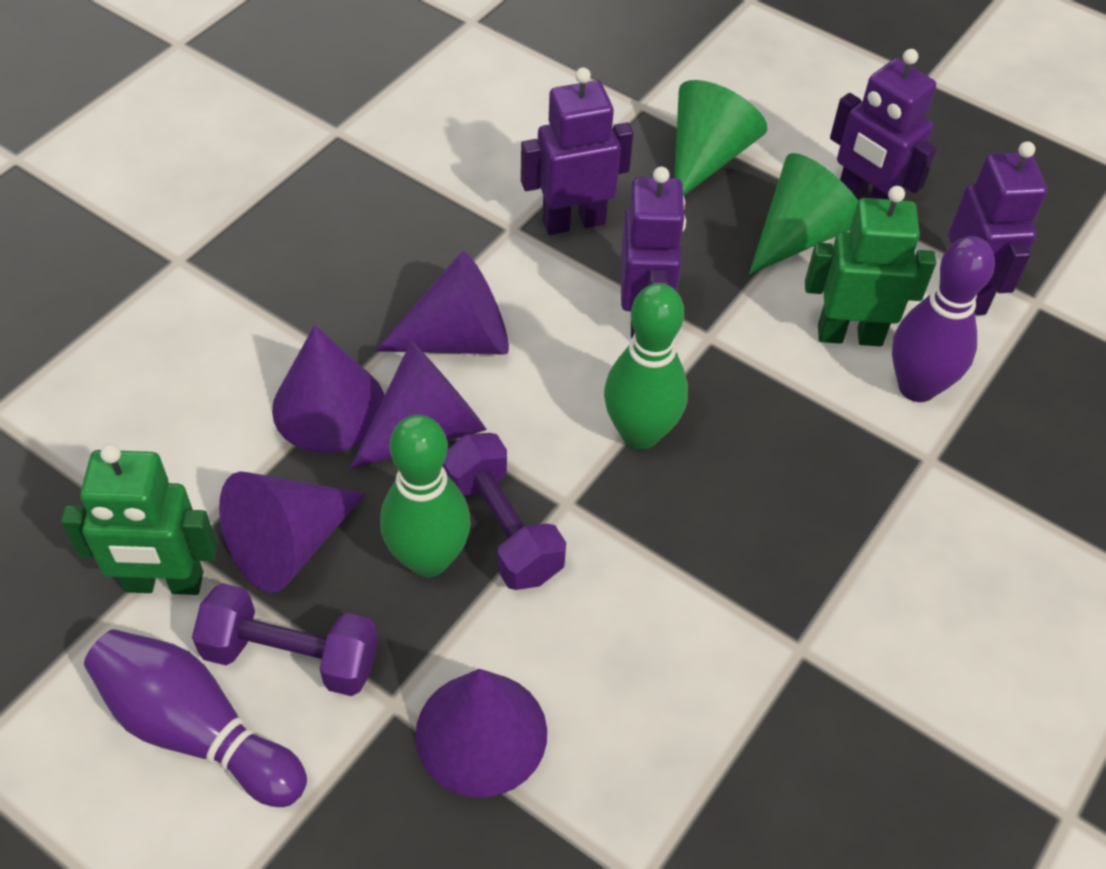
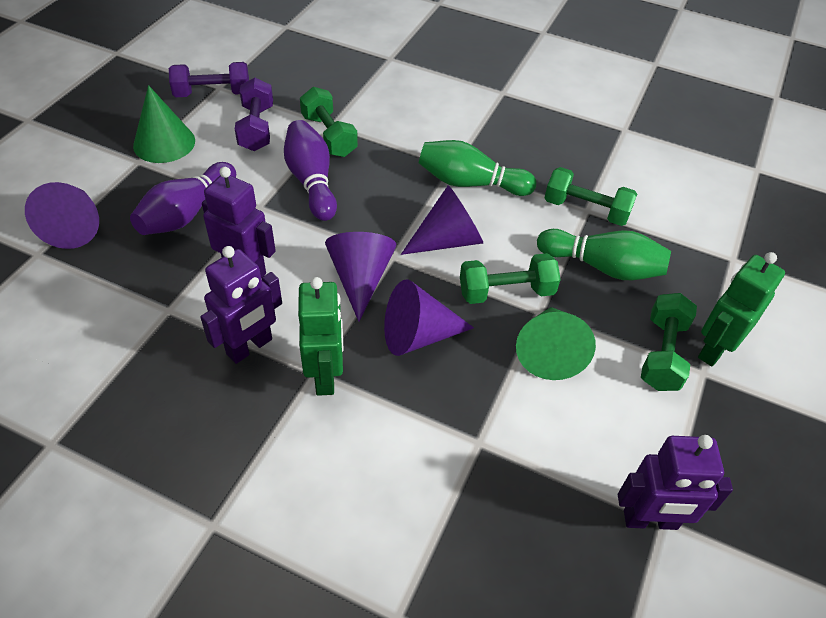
green dumbbell: none = 0 -> [300,87,358,157] [460,253,561,304] [545,167,637,226] [641,293,697,391] = 4
purple cone: [219,472,366,593] [272,325,384,453] [350,341,487,470] [375,252,509,355] [415,669,547,798] = 5 -> [25,182,99,249] [325,232,396,322] [384,279,474,356] [401,185,483,255] = 4
purple robot: [521,67,633,235] [621,167,686,339] [830,49,937,199] [949,141,1047,315] = 4 -> [200,246,282,364] [202,167,276,279] [618,435,733,530] = 3

